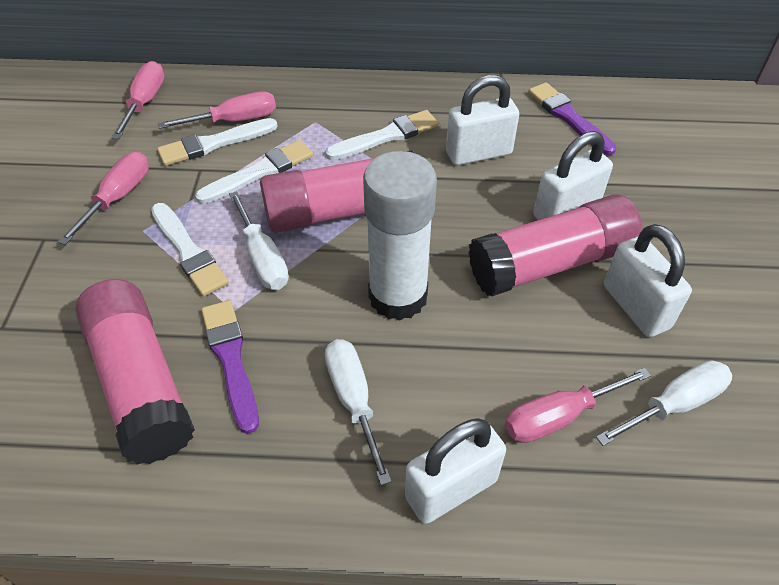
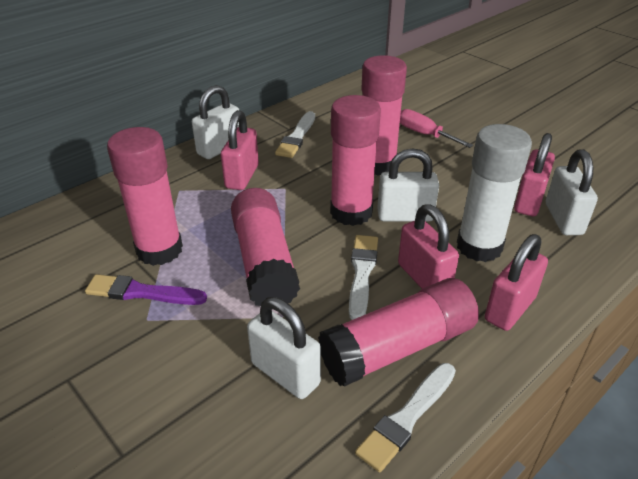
pink glue stick: [75,279,195,465] [260,150,414,233] [468,194,643,296] = 3 -> [107,127,183,266] [231,188,300,306] [318,278,479,387] [330,95,381,226] [361,55,407,176] = 5
pink padlock: none = 0 -> [221,110,259,190] [398,204,459,289] [485,234,548,331] [514,133,555,216] = 4
pink screwdriver: [58,152,149,245] [112,61,165,139] [158,91,276,129] [505,368,651,443] = 4 -> [400,109,473,148] = 1
purple brush: [201,300,259,434] [528,82,617,155] = 2 -> [85,274,207,305] = 1
white brush: [151,203,229,296] [157,118,278,166] [195,140,313,204] [325,110,439,160] = 4 -> [275,111,315,158] [349,235,378,320] [355,363,456,473] = 3
white screwdriver: [229,191,289,290] [325,339,392,485] [596,360,732,446] = 3 -> none = 0

